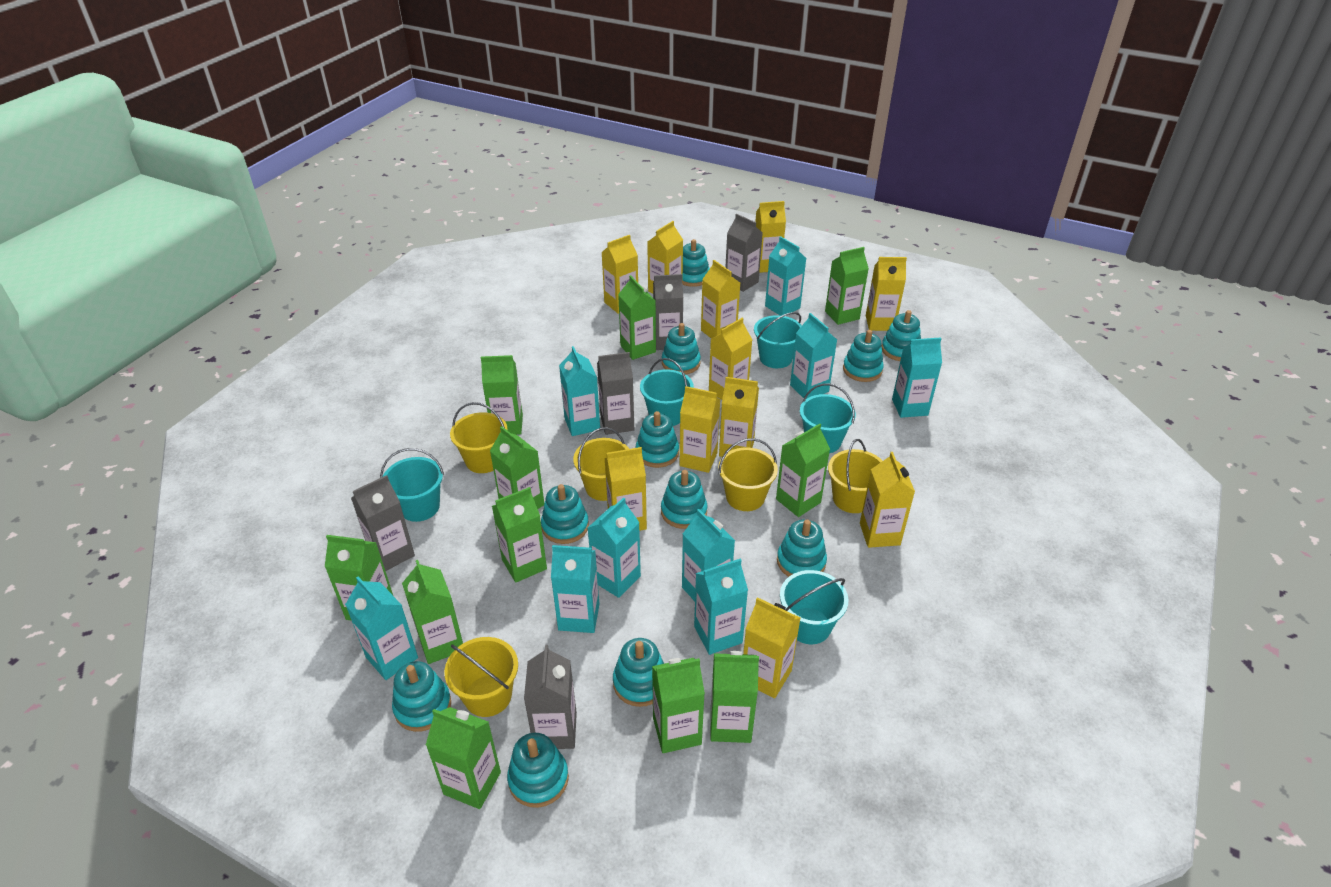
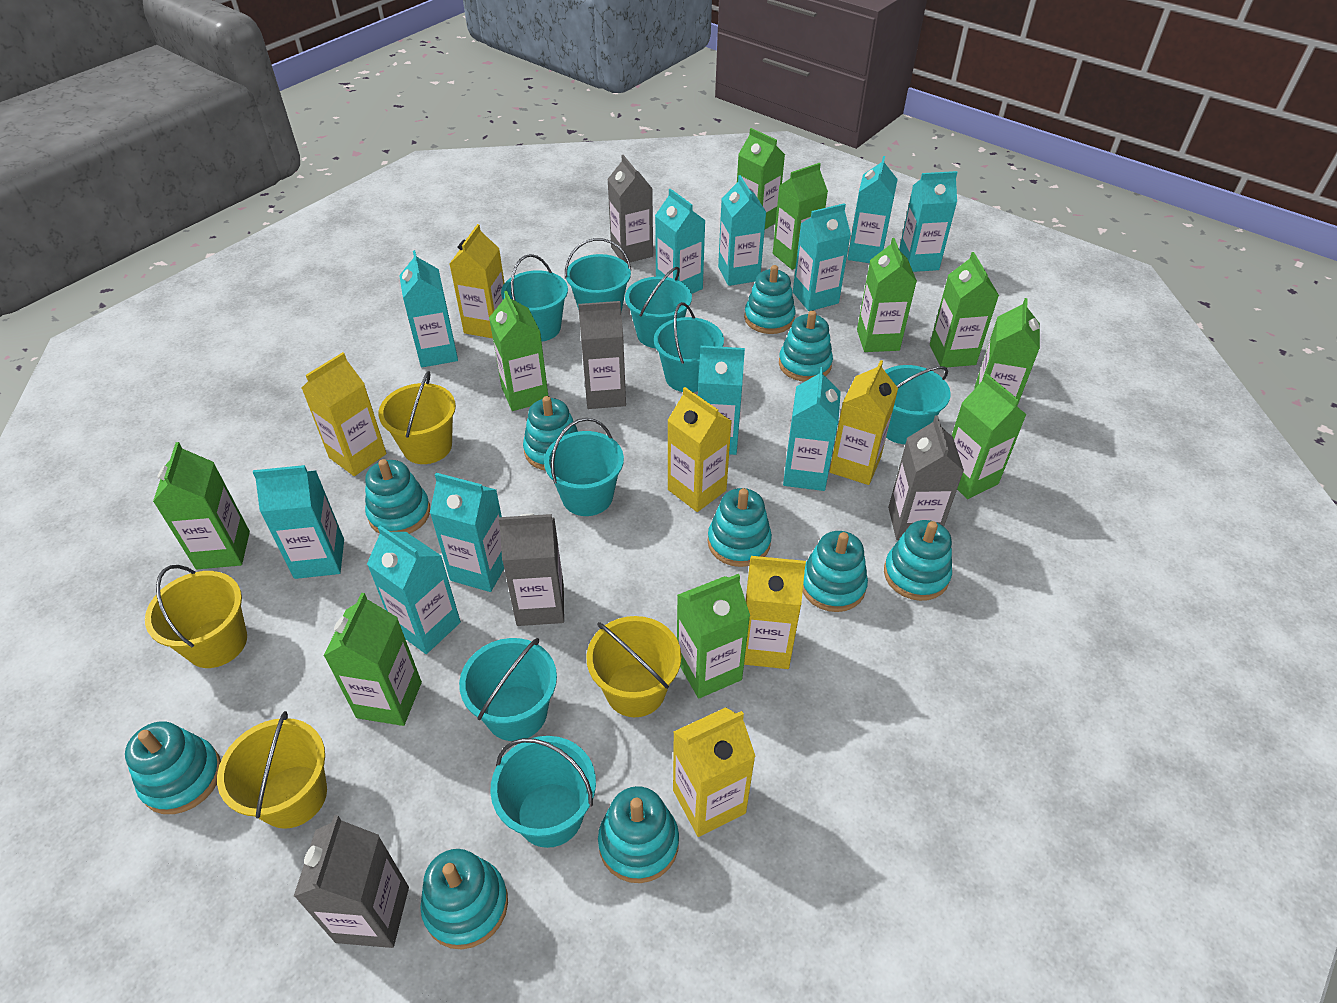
green carton: [325,535,393,621] [402,560,463,664] [426,707,501,809] [481,355,523,435] [490,426,544,509] [492,487,547,583] [618,275,656,360] [652,658,705,753] [711,651,759,743] [776,423,830,517] [825,247,869,325] = 11 -> [153,442,250,569] [324,593,422,726] [489,291,548,411] [677,574,750,699] [737,128,785,229] [773,163,828,270] [857,238,917,352] [930,252,999,367] [952,373,1027,499] [974,298,1040,406] = 10
turquoise bucket: [380,448,444,522] [640,358,694,426] [754,312,802,368] [780,570,848,644] [800,383,856,453] = 5 -> [459,638,557,741] [490,736,596,848] [501,254,568,341] [544,418,624,516] [565,238,631,312] [625,267,692,348] [654,302,724,392] [885,365,951,444] = 8
turquoise carton: [345,576,418,680] [551,545,599,633] [559,346,600,436] [588,497,641,598] [682,509,735,601] [694,559,748,655] [765,236,806,316] [790,313,837,399] [892,337,942,418] = 9 -> [253,465,344,579] [367,526,461,654] [399,250,458,367] [430,473,504,592] [655,189,706,294] [698,346,745,455] [718,175,766,286] [783,367,841,491] [793,203,851,311] [847,156,898,263] [899,171,958,272] = 11
turquoise stacking toy: [392,661,451,732] [507,733,569,808] [541,484,589,544] [613,638,664,707] [636,411,679,468] [661,470,707,529] [662,323,701,374] [682,239,710,287] [777,520,827,577] [843,330,884,382] [881,310,921,361] = 11 -> [125,721,221,814] [365,459,430,534] [420,849,508,949] [523,396,578,471] [598,786,679,883] [708,488,772,567] [744,265,796,334] [779,311,833,382] [803,531,868,612] [884,520,952,601] = 10
yellow bucket: [444,637,518,717] [450,402,508,473] [573,427,629,501] [718,438,778,511] [828,439,882,513] = 5 -> [145,565,247,668] [217,711,327,829] [379,371,456,464] [586,616,681,717] = 4
yellow carton: [601,235,638,314] [605,447,647,531] [647,221,683,293] [680,386,720,473] [701,260,740,339] [709,318,752,400] [719,377,759,457] [743,597,800,699] [755,201,786,273] [860,452,915,548] [866,257,907,331] = 11 -> [302,352,387,476] [450,224,505,338] [667,387,732,512] [673,707,756,837] [744,556,806,669] [830,360,898,485] = 6

